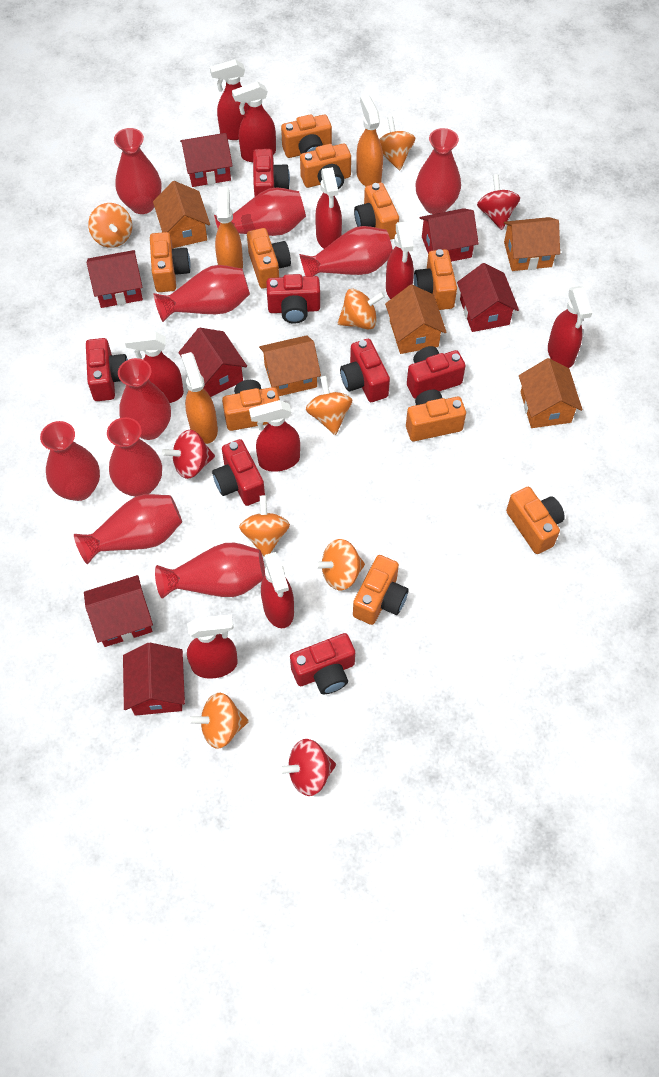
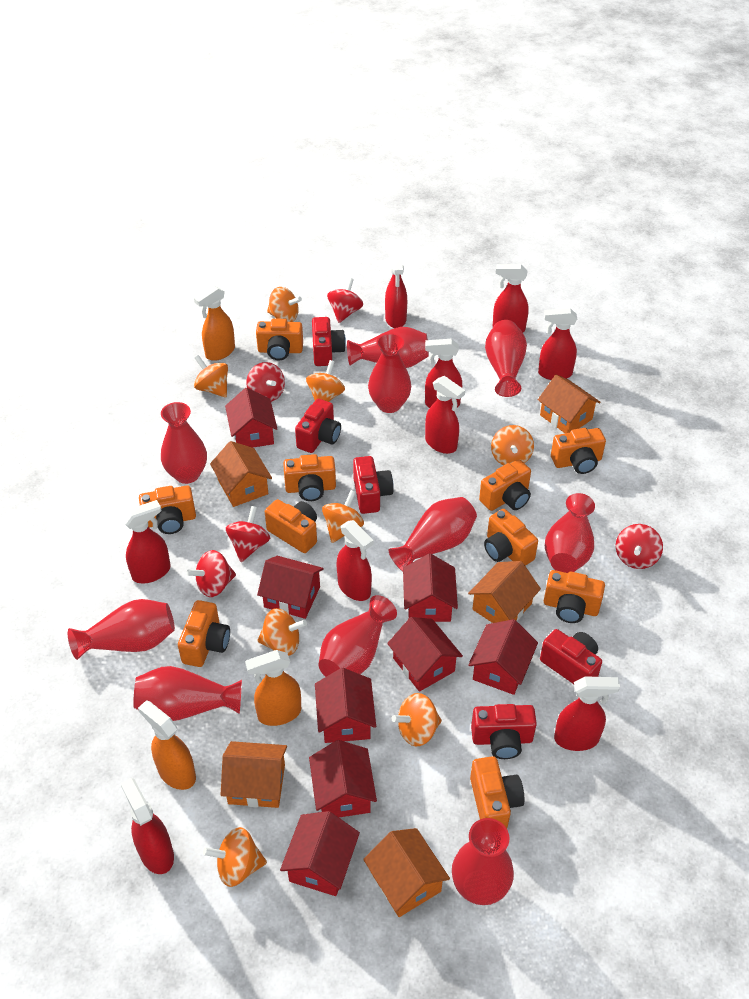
orange spinning top: [88,203,132,248] [188,693,249,749] [239,495,290,556] [306,376,352,435] [314,539,365,590] [338,289,385,329] [379,116,415,170] = 7 -> [194,355,228,398] [203,827,267,887] [257,608,307,656] [267,287,302,322] [306,360,345,402] [322,490,364,543] [392,693,442,746] [491,425,534,465] = 8
red camera: [86,338,128,401] [212,439,265,506] [253,149,290,197] [266,274,320,324] [290,633,355,694] [340,339,390,402] [407,346,465,399] = 7 -> [295,399,341,453] [312,317,346,366] [353,456,394,514] [471,704,537,759] [540,629,602,684] = 5
red house: [84,575,153,647] [87,250,143,308] [123,643,185,716] [178,328,247,397] [180,133,233,187] [420,208,479,262] [457,263,519,332] = 7 -> [225,388,277,448] [257,556,324,619] [280,811,360,896] [309,740,377,817] [315,668,376,743] [387,617,463,692] [403,553,458,622] [468,619,538,695] = 8
red spinning top: [162,430,215,479] [278,739,336,796] [477,174,520,230] = 3 -> [187,550,236,597] [226,506,270,562] [246,362,285,402] [327,278,363,323] [616,524,663,569] = 5

